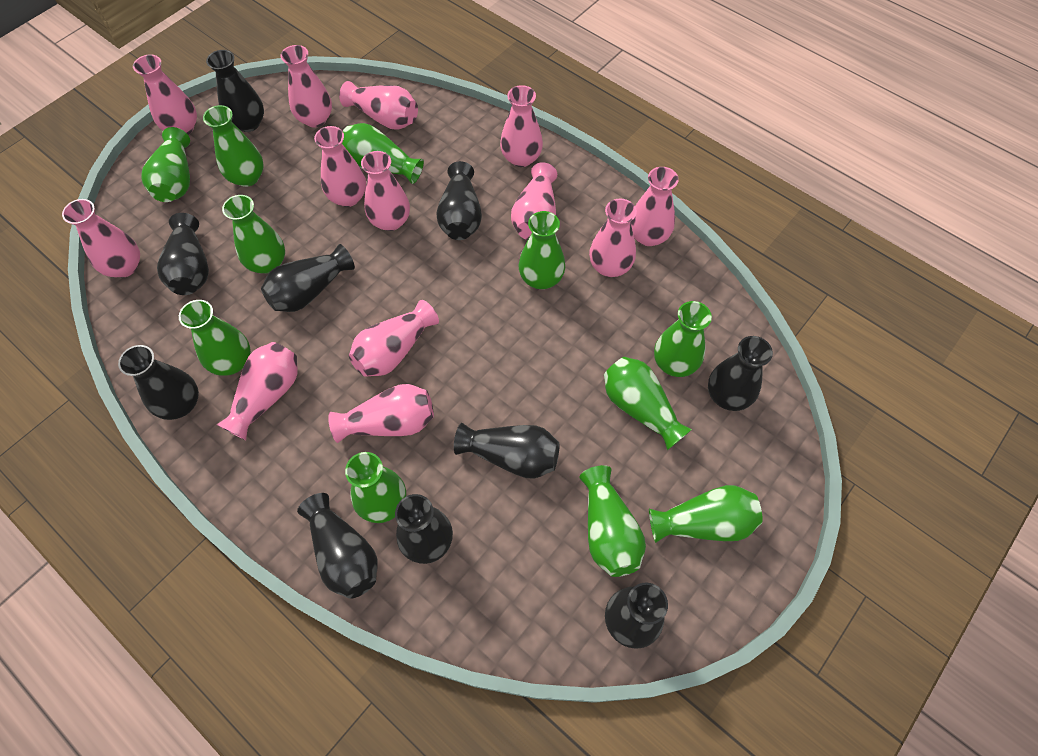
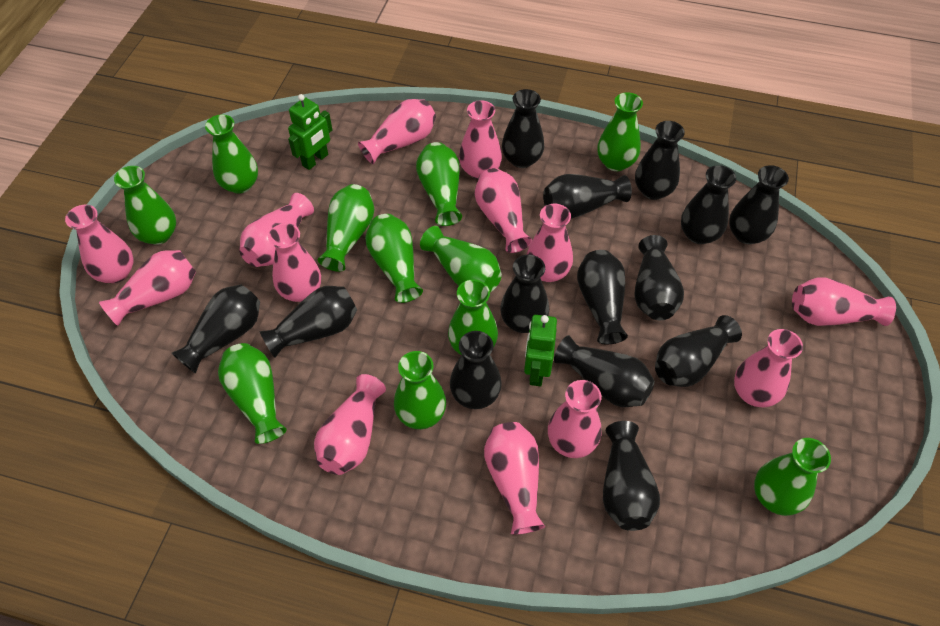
black vase: [118,345,199,420] [157,213,209,295] [206,50,264,132] [261,244,355,312] [297,493,378,599] [395,494,453,564] [436,161,482,240] [454,423,560,478] [605,583,668,649] [708,336,773,411] = 10 -> [172,284,260,374] [259,286,357,358] [450,331,502,409] [500,255,549,333] [502,89,544,168] [543,174,632,219] [554,335,655,407] [577,250,628,345] [603,421,660,531] [634,235,684,320] [635,121,685,200] [655,315,742,387] [681,165,736,244] [729,165,789,244] = 14
green robot: none = 0 -> [288,94,332,170] [524,315,557,386] = 2

